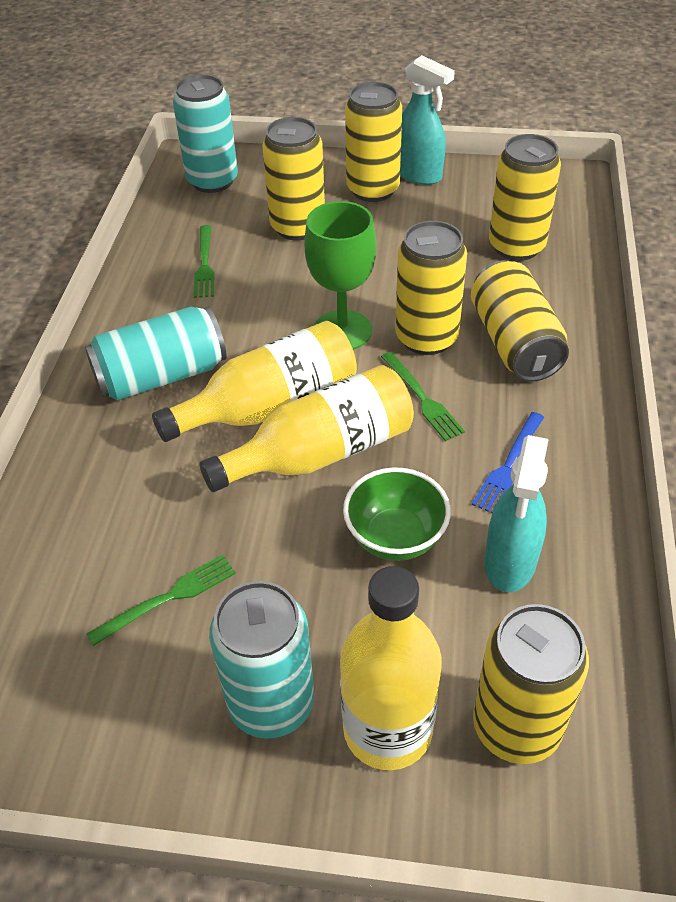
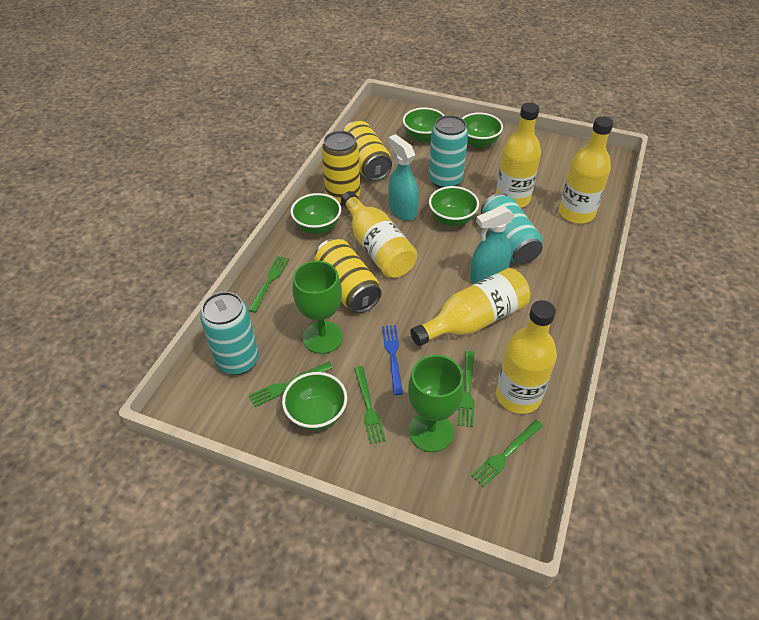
green bowl: [343,467,451,561] = 1 -> [282,372,347,431] [290,193,341,234] [403,108,445,143] [429,186,479,227] [462,112,503,148] = 5
green fork: [87,555,236,646] [194,225,215,298] [381,352,465,441] = 3 -> [249,256,289,313] [249,362,333,407] [354,366,386,444] [457,351,475,427] [471,420,543,487] = 5
green goblet: [304,201,377,350] = 1 -> [293,261,343,354] [408,355,464,452] = 2
yellow bottle: [152,321,357,442] [199,365,414,492] [340,566,442,770] = 3 -> [341,191,417,278] [410,268,530,346] [496,102,541,208] [496,300,557,414] [559,116,613,224] = 5
yellow can: [262,117,325,240] [345,82,402,202] [395,221,467,355] [471,260,569,381] [473,604,589,764] [489,134,561,261] = 6 -> [314,238,382,313] [321,131,360,206] [343,121,392,181] = 3

